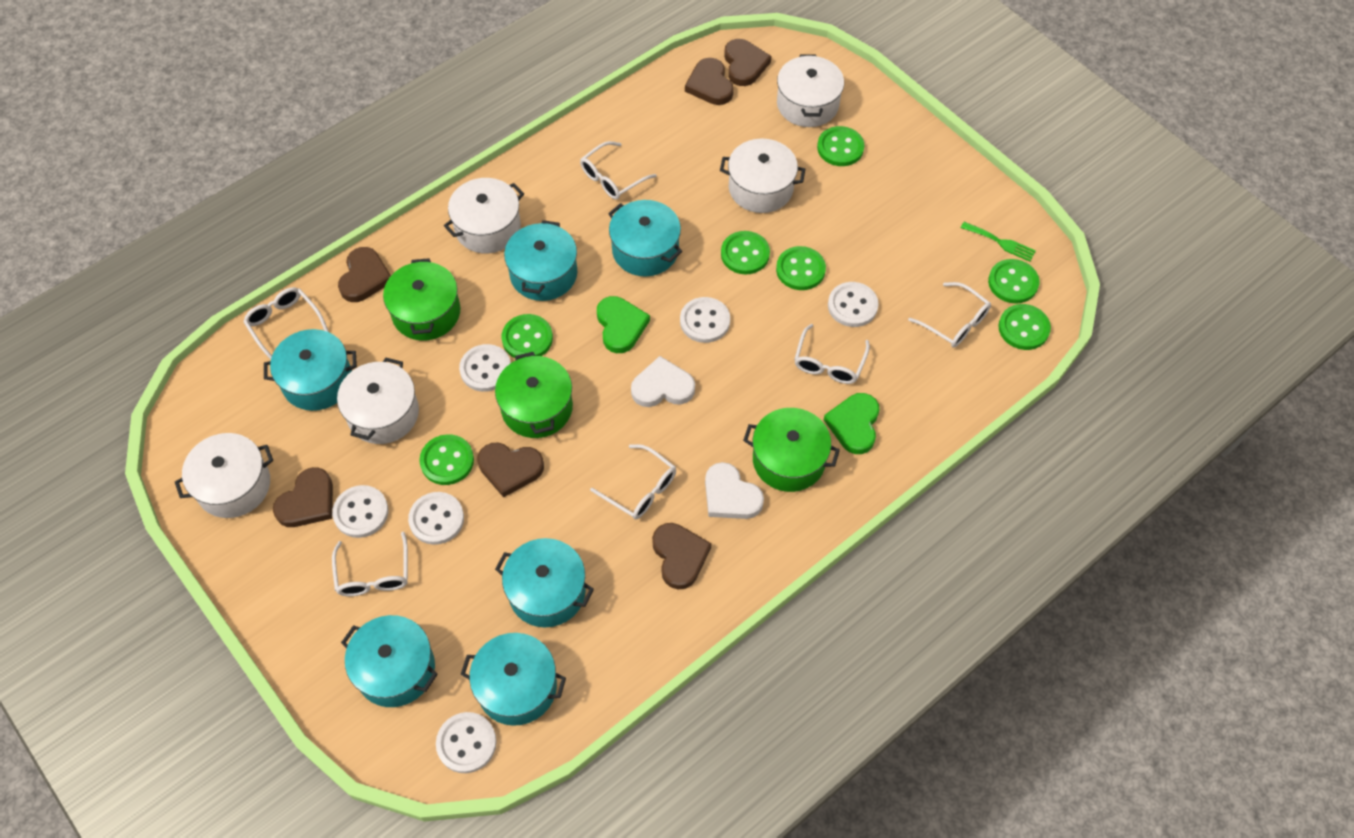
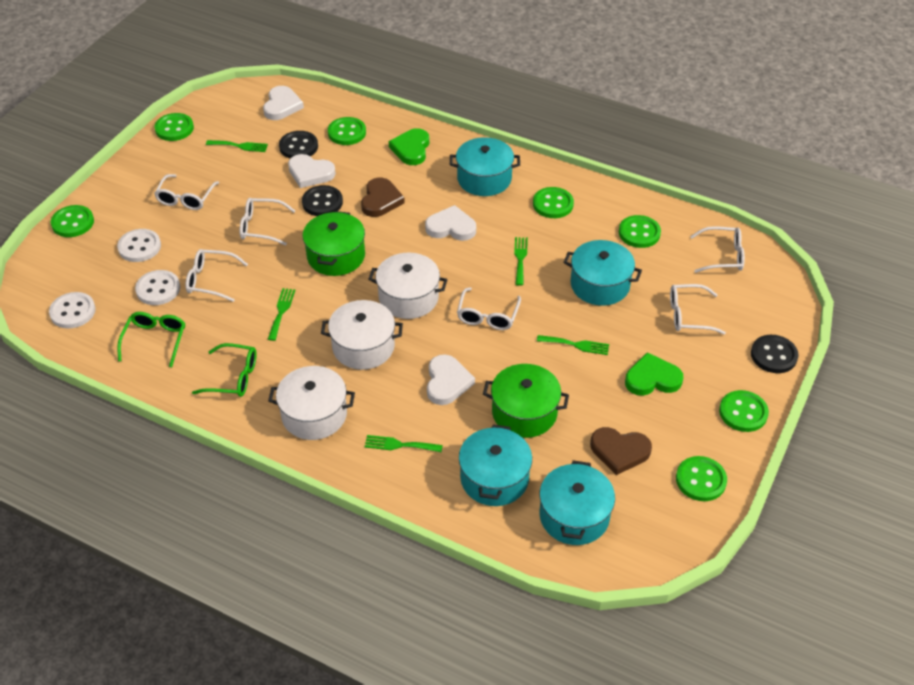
black button: none = 0 -> [279,131,318,159] [302,185,343,216] [751,335,799,373] = 3
brown heart: [273,467,333,527] [338,247,391,302] [477,442,544,498] [652,523,711,589] [685,58,734,105] [724,39,771,86] = 6 -> [361,178,405,217] [590,427,652,475] = 2
green fork: [961,222,1036,262] = 1 -> [206,140,268,152] [268,288,295,341] [365,435,443,452] [514,237,528,286] [537,335,609,355] = 5
green glasses: none = 0 -> [117,312,185,367] [192,343,257,397] = 2
green pot: [383,258,460,341] [495,352,573,438] [743,408,840,492] = 3 -> [303,211,365,276] [483,364,569,438] = 2
turquoise pot: [264,329,357,411] [341,615,438,707] [460,633,566,726] [495,538,594,627] [504,220,577,301] [608,200,682,276] = 6 -> [450,137,520,196] [459,424,532,506] [539,460,615,545] [563,240,642,306] = 4
white button: [332,485,388,538] [408,492,464,545] [436,712,497,773] [459,344,511,392] [680,297,730,343] [828,282,879,327] = 6 -> [49,292,96,329] [117,229,161,262] [135,270,180,305] = 3
white heart: [631,356,695,407] [705,462,764,519] = 2 -> [263,86,304,120] [288,154,336,188] [425,205,476,241] [427,354,475,405] = 4
white pot: [175,433,273,518] [337,357,419,444] [444,178,524,253] [720,139,805,213] [777,54,844,127] = 5 -> [268,366,355,440] [321,300,403,370] [368,253,448,319] = 3

